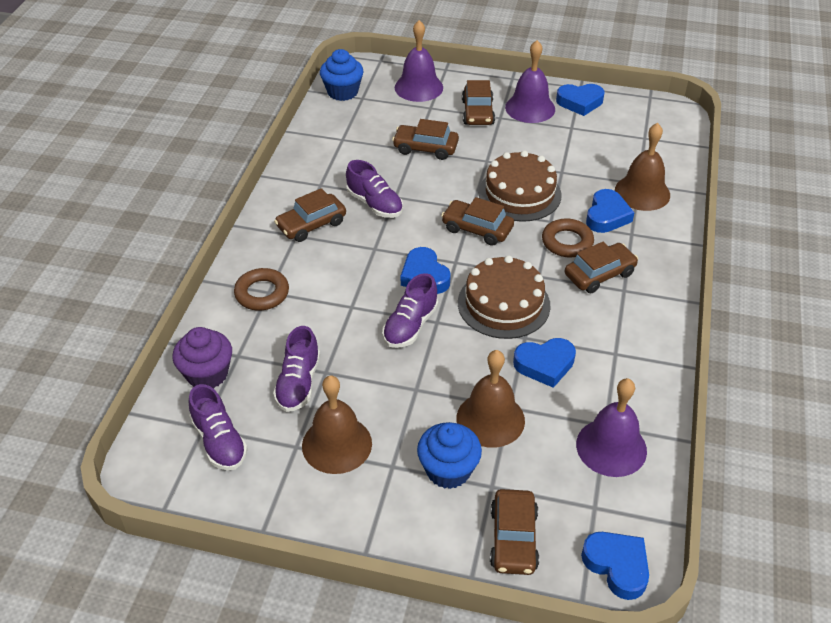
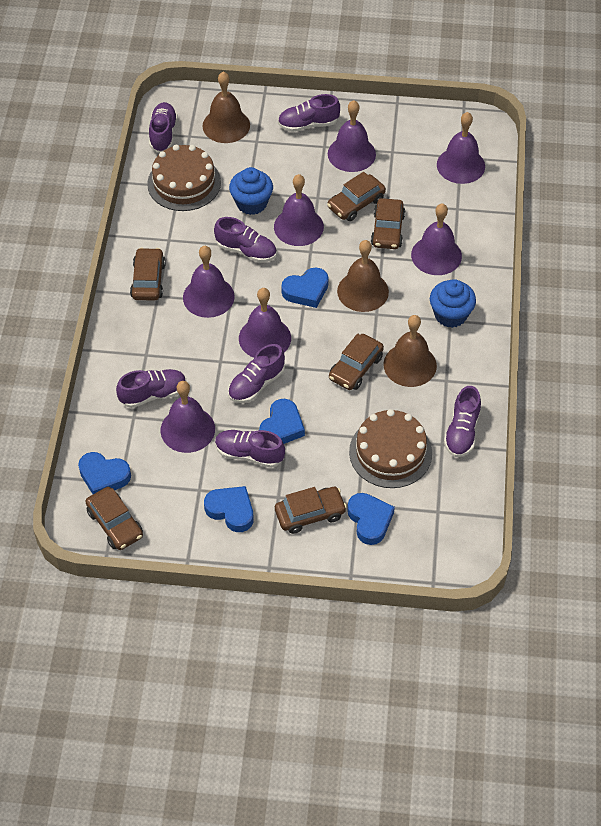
brown ring: [234,268,289,310] [542,218,594,257] = 2 -> none = 0
purple bell: [395,20,443,102] [505,40,555,123] [576,378,647,477] = 3 -> [160,381,215,453] [183,246,235,318] [239,288,291,358] [274,174,324,246] [328,100,376,172] [411,203,462,275] [437,112,485,184] = 7
purple cupcake: [173,327,232,388] = 1 -> none = 0
purple shoe: [189,384,248,470] [273,326,320,412] [346,160,403,218] [382,273,438,348] = 4 -> [116,369,186,408] [149,102,178,152] [214,217,277,263] [215,430,285,468] [228,344,285,403] [278,94,340,132] [444,386,481,457] = 7

